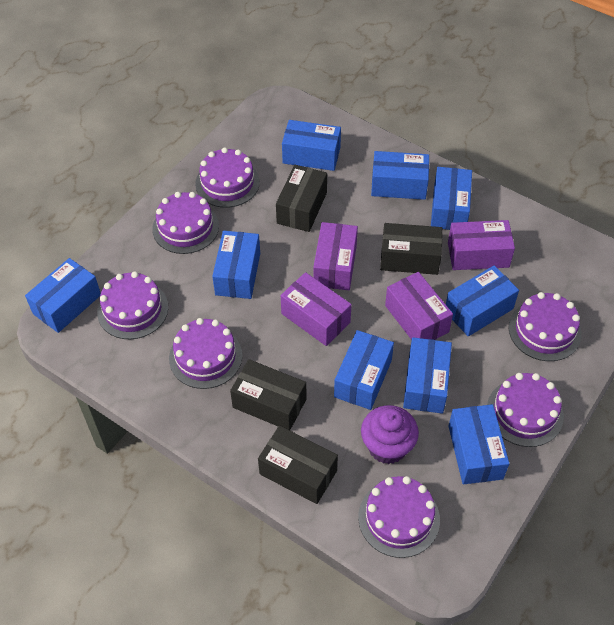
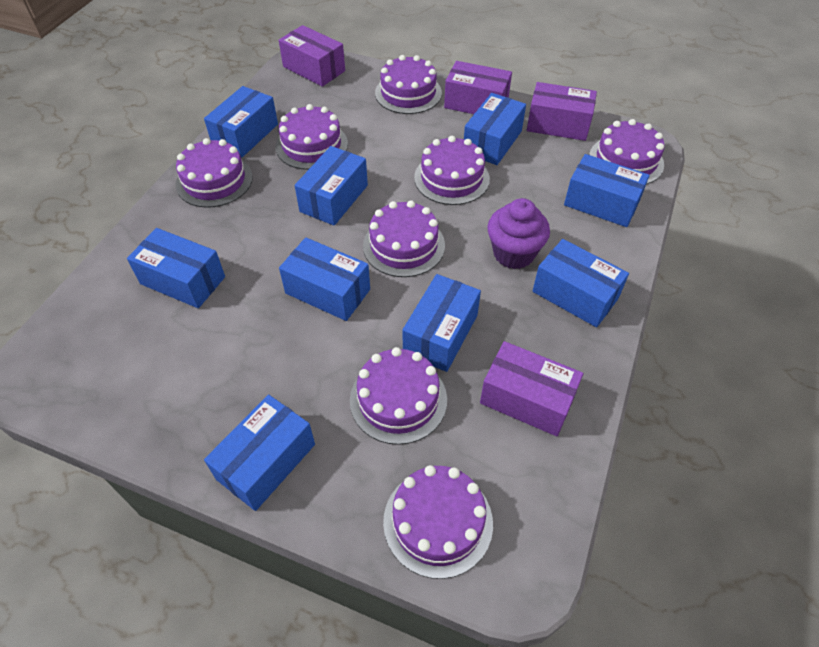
black box: [230,359,306,430] [258,425,338,504] [276,165,327,232] [380,223,442,275] = 4 -> none = 0
purple cake: [97,271,168,339] [152,192,219,254] [169,318,242,389] [195,147,260,208] [358,476,440,558] [487,373,564,447] [509,292,582,361] = 7 -> [176,138,253,208] [276,104,348,170] [350,347,447,445] [363,200,445,277] [375,55,442,114] [383,465,493,579] [414,136,490,205] [589,119,664,184] = 8

